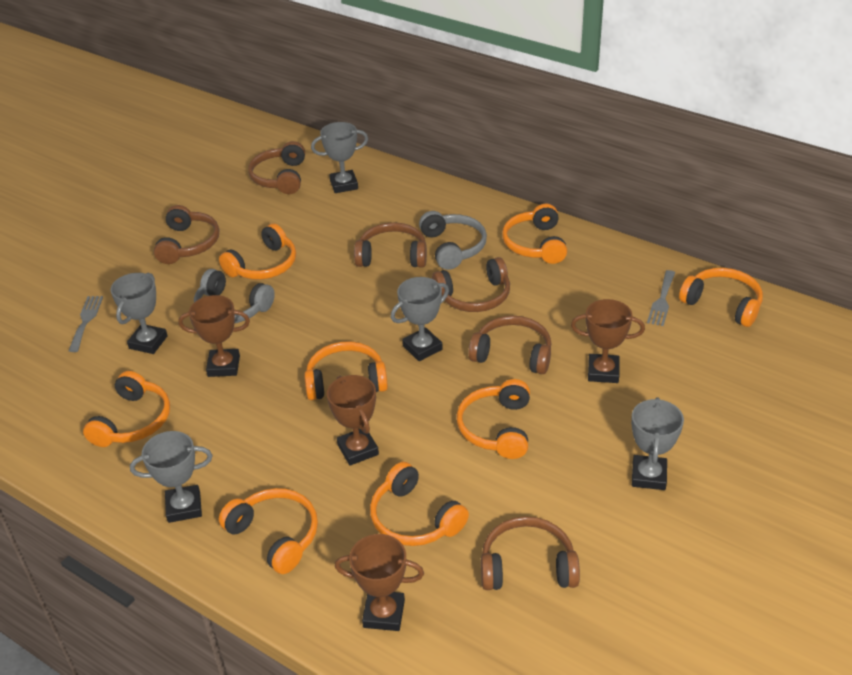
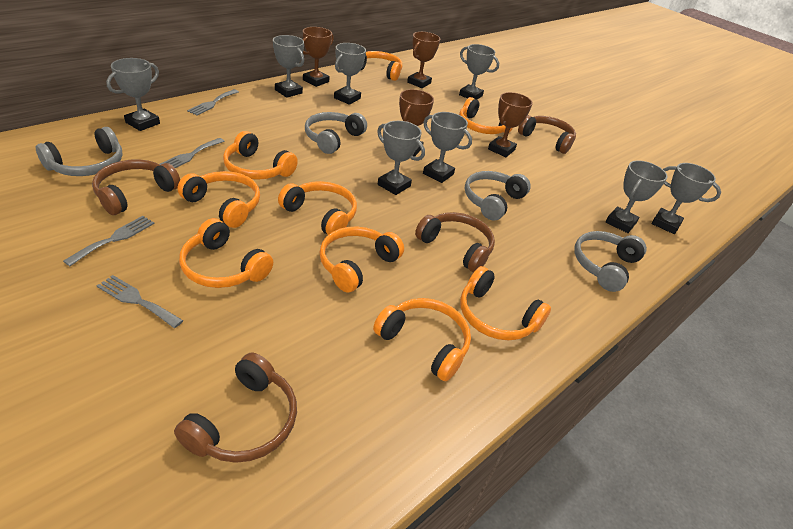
brown headphones: [154,205,219,264] [248,141,305,194] [354,222,427,268] [432,257,510,312] [468,316,552,374] [481,516,580,590] = 6 -> [92,159,180,215] [174,353,297,463] [415,212,495,272] [518,115,576,154] = 4
grey fork: [69,296,103,352] [647,270,675,326] = 2 -> [63,216,155,266] [97,275,183,328] [160,138,225,168] [187,89,239,115] = 4
grey headphones: [194,269,275,324] [419,211,487,270] = 2 -> [36,127,123,176] [305,112,367,154] [465,171,531,221] [574,231,647,292] = 4
grey trophy: [111,273,168,354] [130,431,212,523] [311,122,368,193] [391,277,449,361] [631,397,684,490] = 5 -> [106,58,160,131] [273,35,304,98] [334,43,366,105] [377,121,425,195] [423,112,472,183] [459,44,499,99] [606,160,667,233] [651,163,721,234] = 8
orange headphones: [83,371,170,447] [219,224,296,280] [219,488,318,574] [304,341,388,400] [370,462,469,546] [457,379,530,459] [502,204,567,264] [679,268,763,327] = 8 -> [177,171,260,228] [179,218,273,288] [223,131,298,180] [278,181,357,235] [319,226,404,292] [360,51,402,81] [373,298,471,381] [459,97,513,134] [460,266,551,340] = 9

